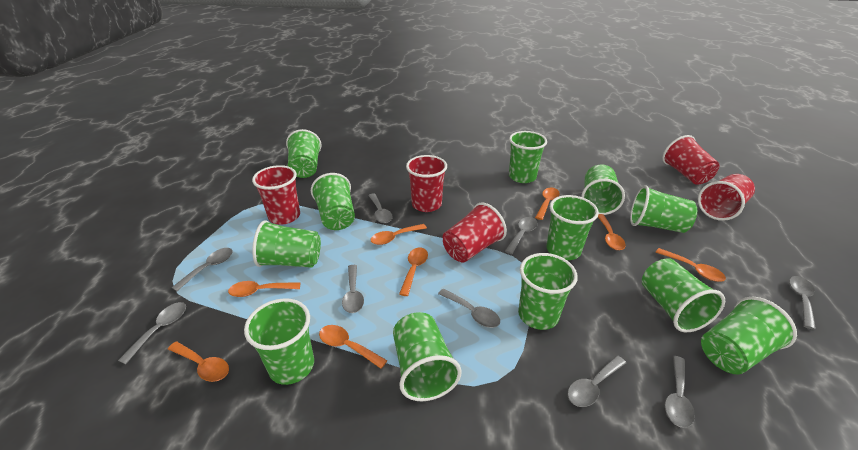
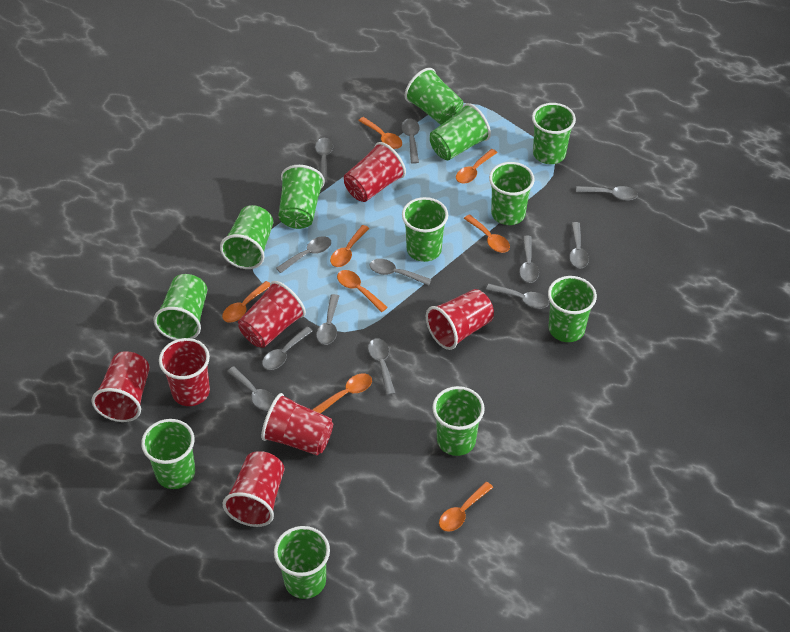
grey spoon: [118,302,186,364] [172,248,233,291] [342,265,364,313] [368,193,393,223] [438,289,500,328] [505,217,538,254] [568,356,626,407] [665,356,695,428] [789,276,816,330] = 9 -> [227,366,275,411] [262,327,313,370] [276,236,331,273] [315,138,333,184] [316,294,339,345] [368,338,395,395] [369,259,432,286] [401,118,420,164] [486,284,549,309] [519,236,539,283] [569,222,589,268] [576,186,638,201] = 12
red cup: [252,165,300,225] [406,155,447,212] [443,202,507,262] [662,135,720,185] [698,174,755,221] = 5 -> [91,351,150,422] [159,338,210,406] [223,451,285,527] [238,281,306,348] [261,393,333,455] [344,142,406,202] [426,289,494,350] = 7

